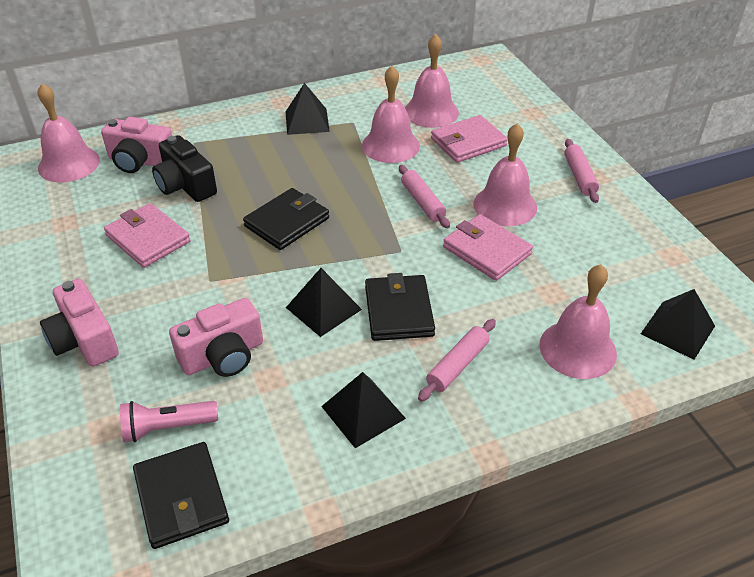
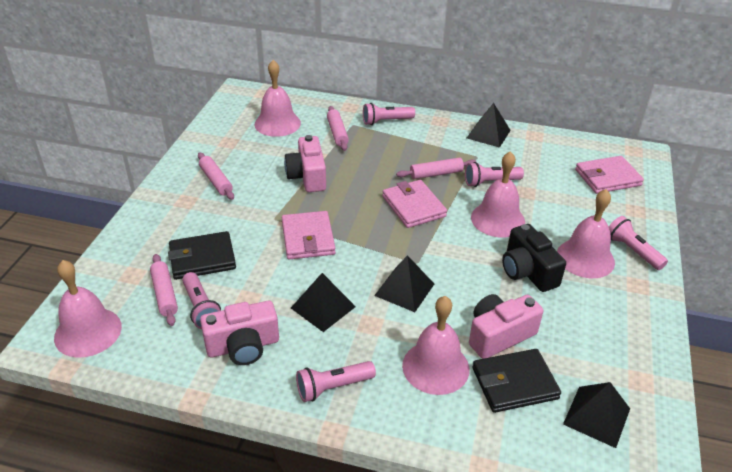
black wallet: [133,442,229,549] [243,188,329,250] [365,273,435,341] = 3 -> [168,231,236,280] [472,349,561,413] = 2
pink flashlight: [120,401,218,442] = 1 -> [182,272,221,329] [296,361,376,402] [363,103,415,125] [465,162,524,187] [609,216,668,270] = 5
pink rolling pin: [399,165,450,228] [418,319,496,401] [564,139,599,203] = 3 -> [150,254,178,326] [198,153,234,200] [327,106,349,151] [396,157,476,179] = 4

